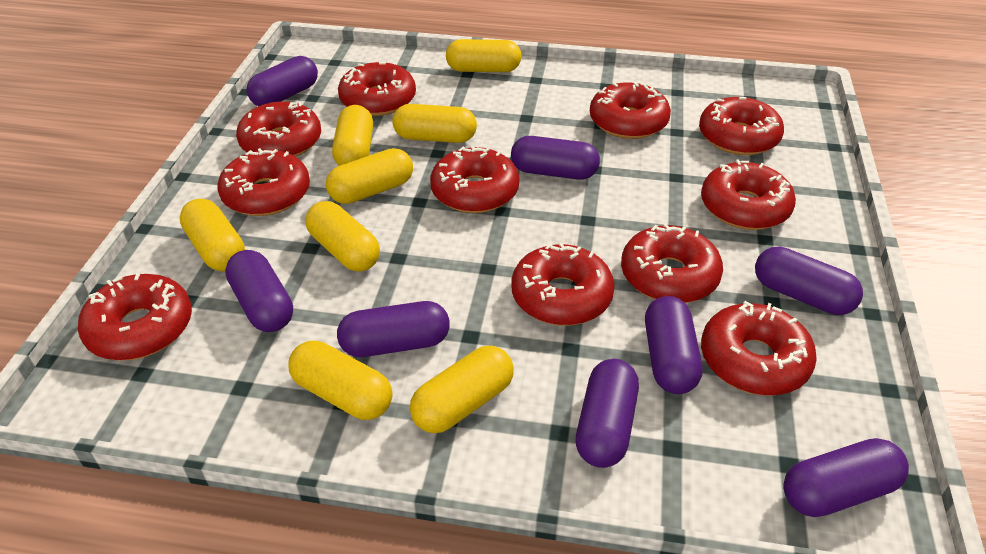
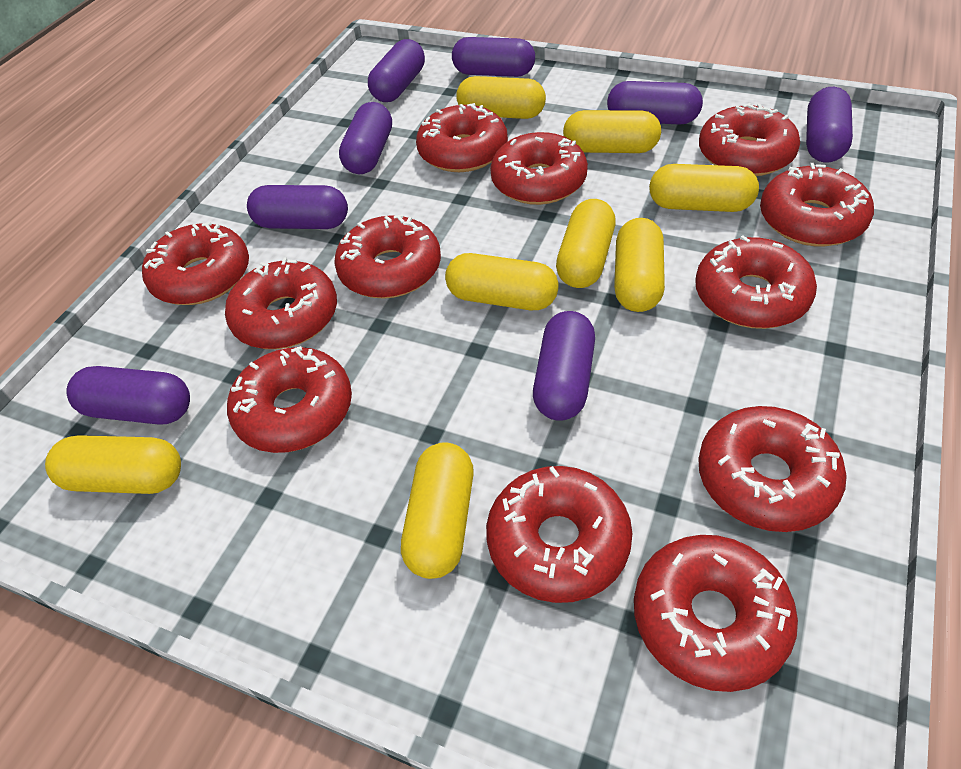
red donut: [78,273,192,361] [218,148,310,216] [236,101,321,157] [338,62,416,116] [430,145,520,213] [511,242,615,326] [590,82,671,139] [621,224,723,303] [699,97,784,155] [701,159,796,230] [701,301,817,396] = 11 -> [142,222,249,305] [225,258,337,349] [227,346,352,453] [334,214,441,298] [416,103,508,172] [486,466,633,603] [490,132,588,205] [634,535,798,692] [695,235,817,329] [698,406,847,532] [699,103,800,176] [760,163,874,246] = 12

